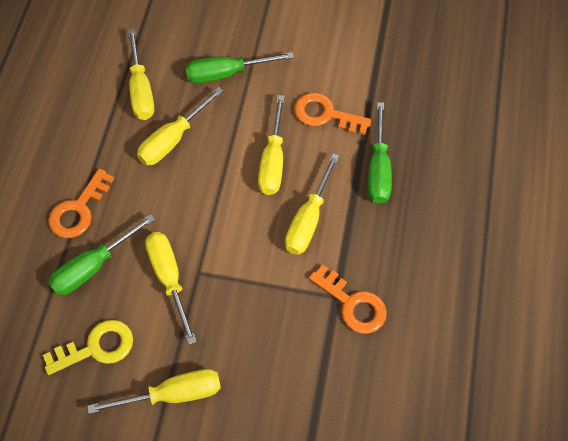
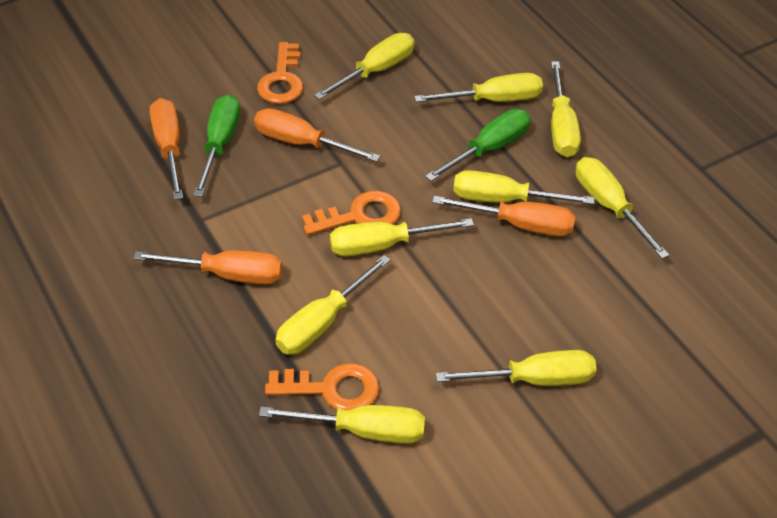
green screwdriver: [48,214,155,295] [185,52,294,83] [368,102,392,204] = 3 -> [193,95,240,197] [425,109,531,181] = 2
orange screwdriver: none = 0 -> [133,250,283,285] [150,98,183,200] [254,108,380,162] [432,196,575,237] = 4
yellow key: [43,320,133,375] = 1 -> none = 0
yellow screwdriver: [87,369,221,414] [128,29,154,120] [137,87,223,165] [145,232,197,345] [258,95,285,195] [285,154,339,255] = 6 -> [259,405,425,444] [275,255,391,355] [314,33,414,100] [330,218,474,256] [414,73,543,102] [436,350,596,386] [453,170,595,204] [551,61,581,157] [576,157,669,259] = 9

